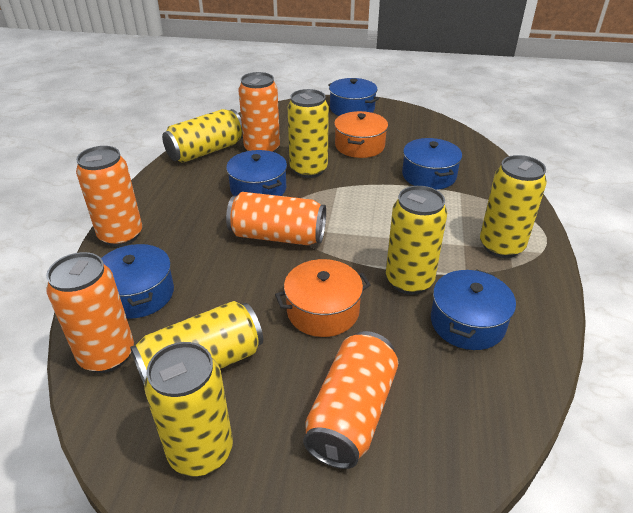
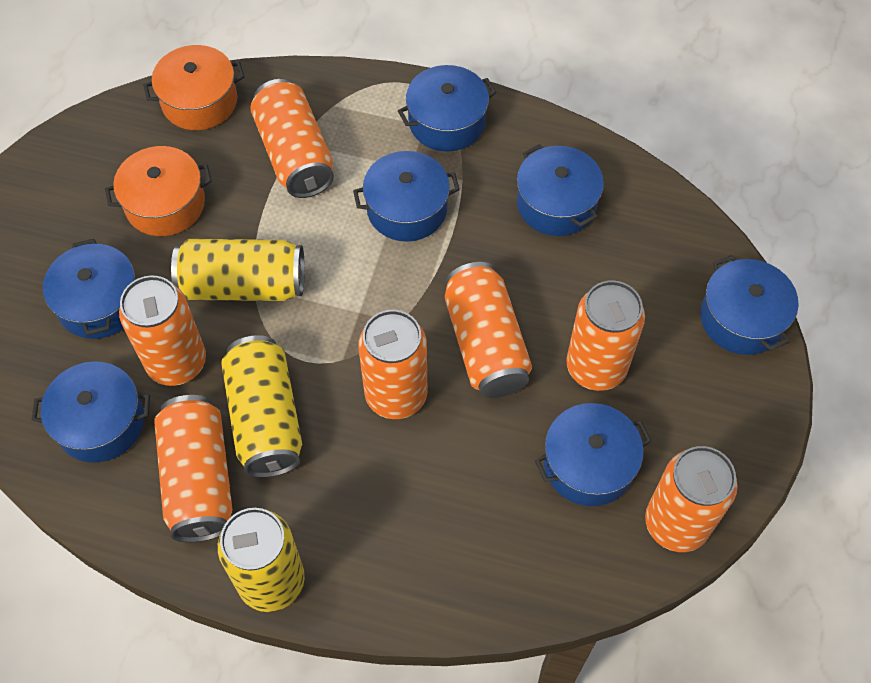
blue pot: [101,244,174,319] [226,150,287,196] [328,78,379,116] [402,138,462,190] [431,269,516,350] = 5 -> [32,361,150,462] [43,239,136,339] [353,151,460,242] [398,65,497,152] [517,144,604,236] [535,403,652,506] [700,255,799,355] = 7
orange can: [46,252,134,373] [76,146,142,247] [226,192,326,245] [239,72,280,152] [303,331,398,469] = 5 -> [119,275,206,386] [154,395,232,543] [250,79,334,198] [358,310,428,419] [445,262,532,398] [566,281,645,391] [645,446,738,552] = 7
yellow can: [130,301,263,386] [144,342,233,476] [162,109,243,163] [288,89,329,178] [386,186,447,295] [480,155,547,258] = 6 -> [171,239,305,301] [218,508,305,612] [221,335,302,478] = 3

